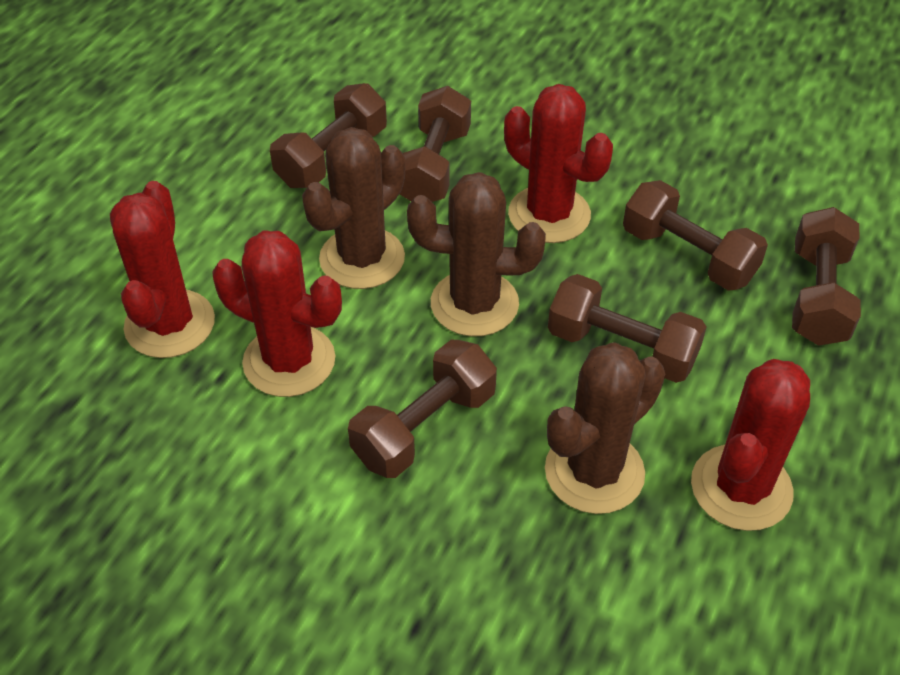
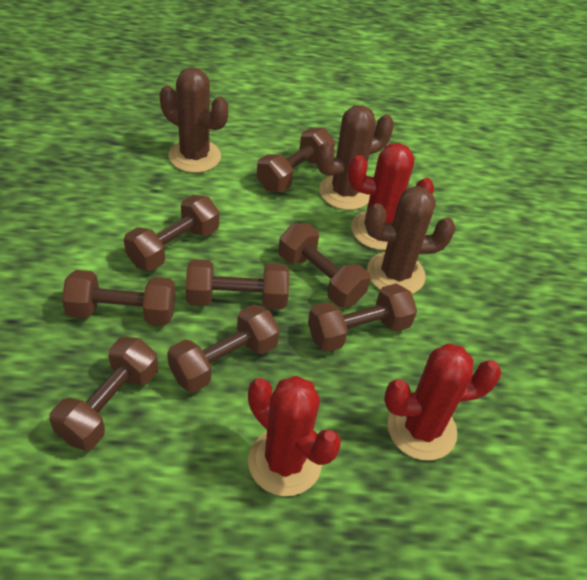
brown dumbbell: [270,83,387,188] [348,340,497,478] [400,86,471,202] [548,274,707,383] [623,180,768,291] [792,207,861,346] = 6 -> [49,337,158,451] [62,270,175,325] [124,195,219,271] [167,304,280,392] [186,259,289,309] [257,128,335,192] [278,223,371,307] [308,284,417,352] = 8
red cactus: [110,181,215,358] [212,231,342,397] [504,84,613,243] [691,359,810,531] = 4 -> [248,376,341,496] [348,143,434,250] [384,343,501,460] = 3

